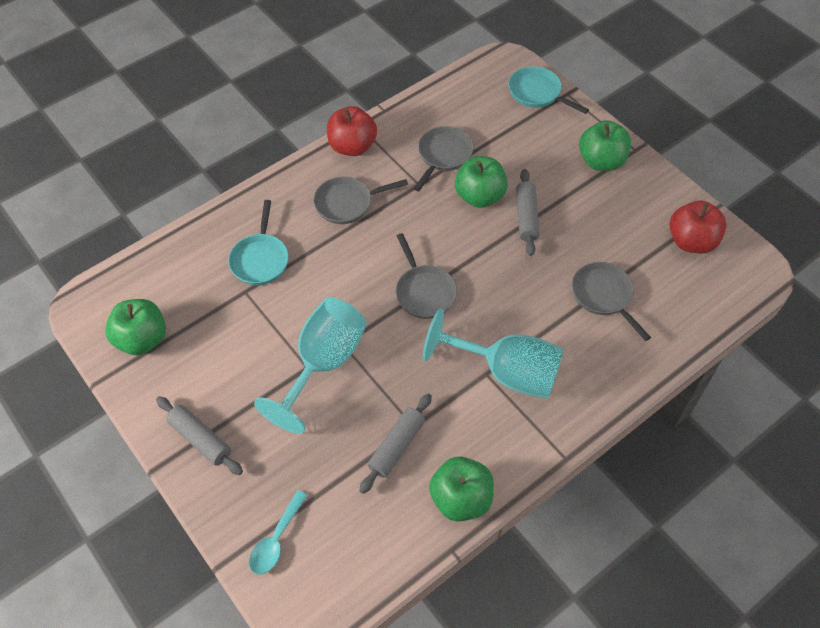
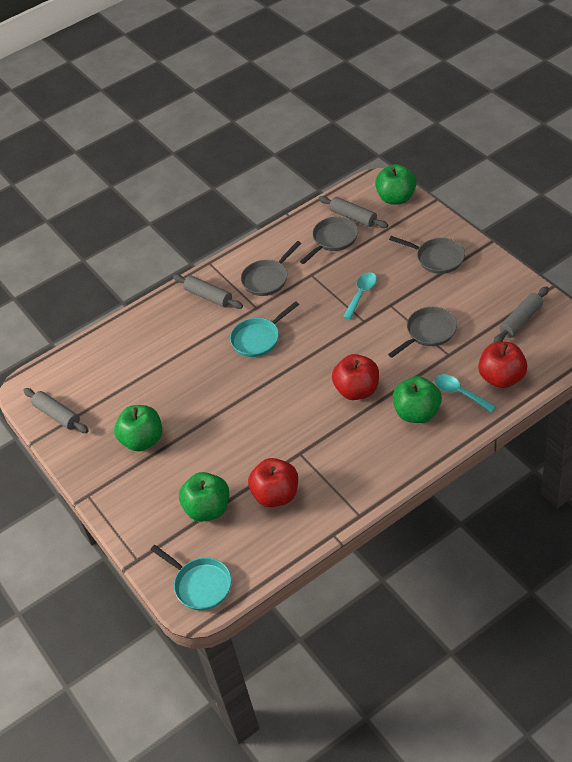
grey rolling pin: [156,396,243,475] [359,393,432,494] [516,169,540,256] = 3 -> [23,388,89,433] [173,274,243,309] [319,196,388,228] [493,286,549,343] = 4
red apple: [327,106,377,156] [670,200,727,253] = 2 -> [248,458,298,507] [332,354,379,400] [478,342,527,388] = 3
turquoise goblet: [254,297,366,434] [423,308,564,399] = 2 -> none = 0
turquoise spoon: [249,490,308,575] = 1 -> [343,272,377,320] [434,374,496,413] = 2

